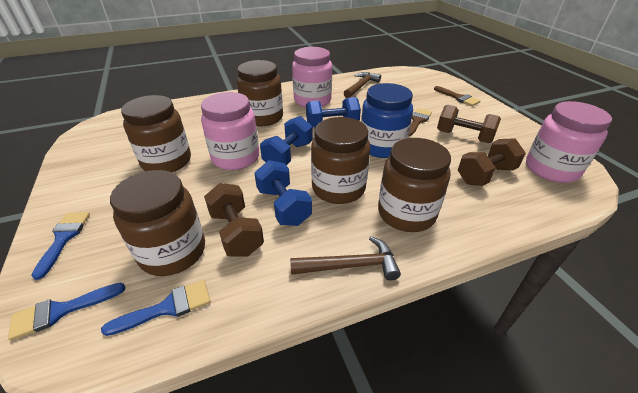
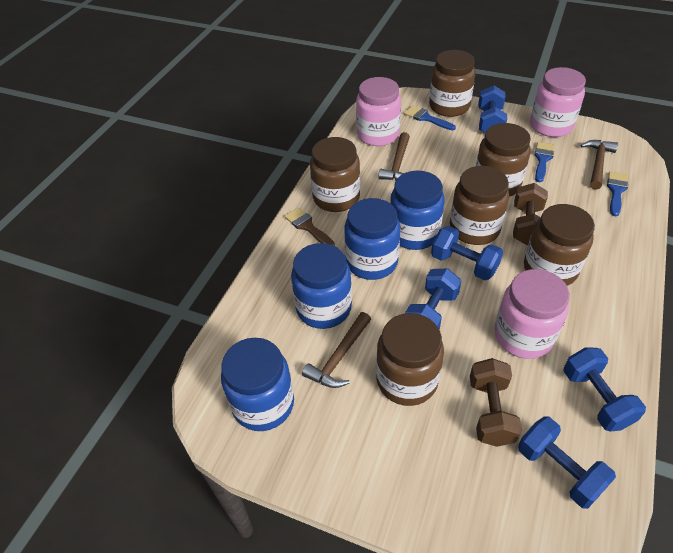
blue dumbbell: [254,160,312,226] [260,116,313,166] [306,97,361,127] = 3 -> [405,268,461,330] [431,226,503,280] [478,86,507,133] [518,417,616,509] [563,347,646,432] = 5
blue jar: [361,83,413,158] = 1 -> [221,338,294,431] [291,243,352,329] [344,198,400,280] [390,171,444,250] = 4
brown brush: [409,108,432,136] [434,86,481,106] = 2 -> [284,207,335,246] = 1
brown dumbbell: [204,183,264,256] [437,104,501,143] [458,138,526,186] = 3 -> [470,358,522,447] [513,183,548,245] = 2
brown hammer: [290,236,401,281] [344,72,381,98] = 2 -> [302,312,371,388] [378,132,410,181] [581,140,618,190] = 3
brown jar: [110,170,205,276] [121,95,191,172] [237,60,283,127] [311,117,370,204] [378,138,451,232] = 5 -> [310,137,360,212] [376,313,444,406] [429,50,476,117] [450,166,509,245] [476,123,531,197] [524,204,595,286] = 6

